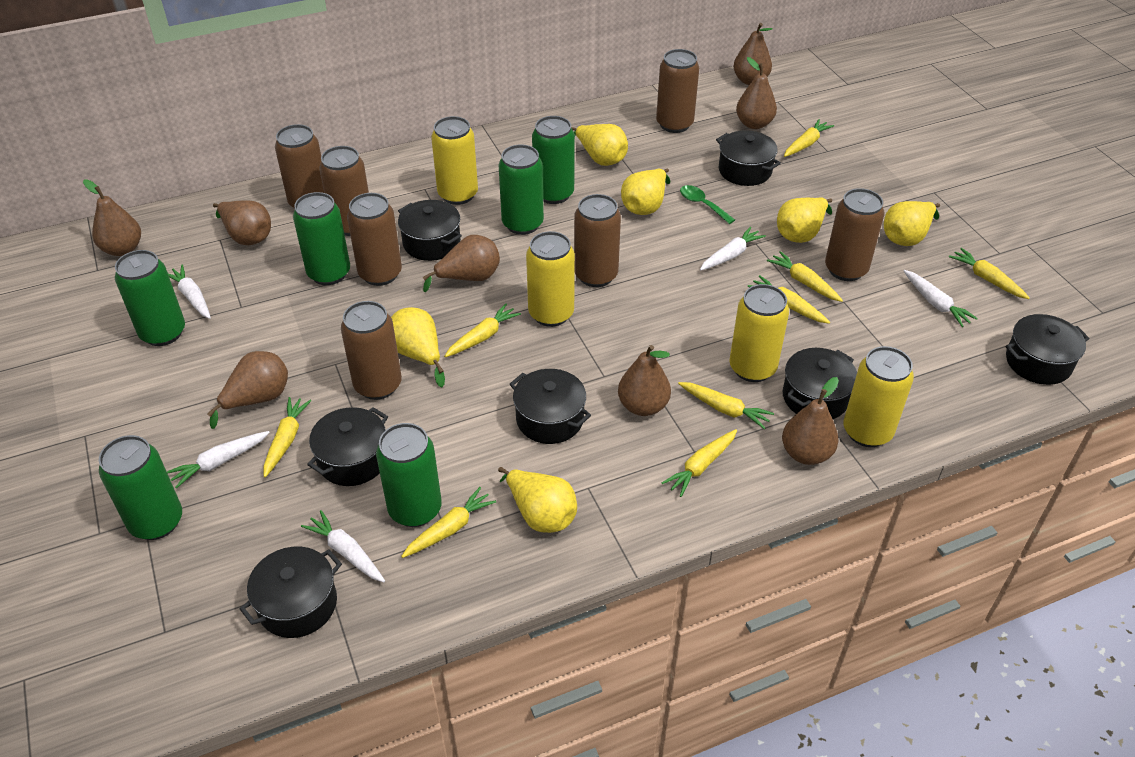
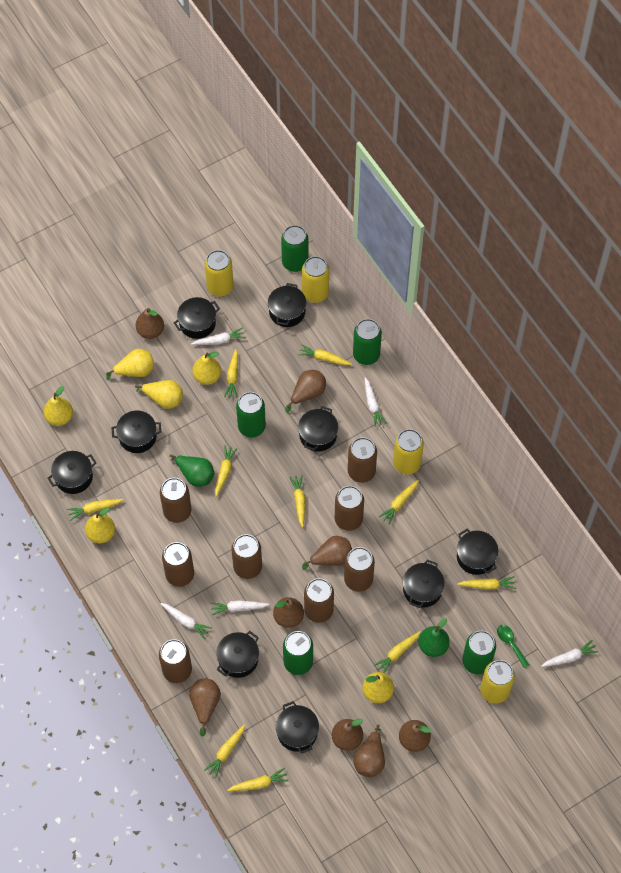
black pot: [240,546,342,638] [307,407,388,486] [398,200,462,261] [510,369,591,444] [716,130,781,186] [783,348,857,419] [1006,314,1089,385] = 7 -> [48,451,96,494] [111,411,161,453] [174,297,220,339] [216,631,259,678] [268,283,306,327] [276,701,319,754] [298,406,338,452] [403,560,445,608] [457,529,498,575] = 9
brown can: [275,124,324,209] [319,146,369,236] [341,301,402,400] [347,193,402,286] [574,194,621,287] [656,49,699,133] [825,188,884,281] = 7 -> [159,639,192,683] [160,478,191,523] [162,542,194,587] [232,534,262,579] [304,578,334,623] [335,486,364,531] [344,547,375,592] [348,437,377,483] = 8
green can: [99,435,182,540] [115,250,185,346] [293,192,350,285] [376,423,442,527] [499,144,544,235] [532,116,575,204] = 6 -> [236,392,266,437] [281,225,308,272] [283,631,313,675] [353,319,382,365] [462,631,496,674] = 5
green pear: none = 0 -> [170,454,214,487] [418,618,450,657] = 2
yellow carrot: [263,397,312,477] [401,487,496,558] [444,304,521,357] [662,429,737,497] [678,382,774,429] [748,275,830,324] [767,251,843,302] [784,119,834,157] [949,248,1030,299] = 9 -> [67,499,124,521] [204,725,245,778] [215,446,237,497] [224,349,238,398] [227,768,288,791] [289,475,306,528] [298,344,352,365] [374,631,421,673] [379,480,419,524] [457,576,516,590] = 10

